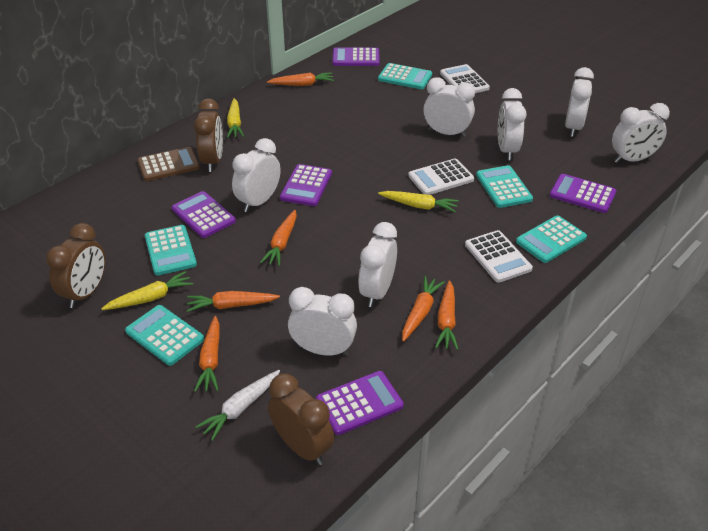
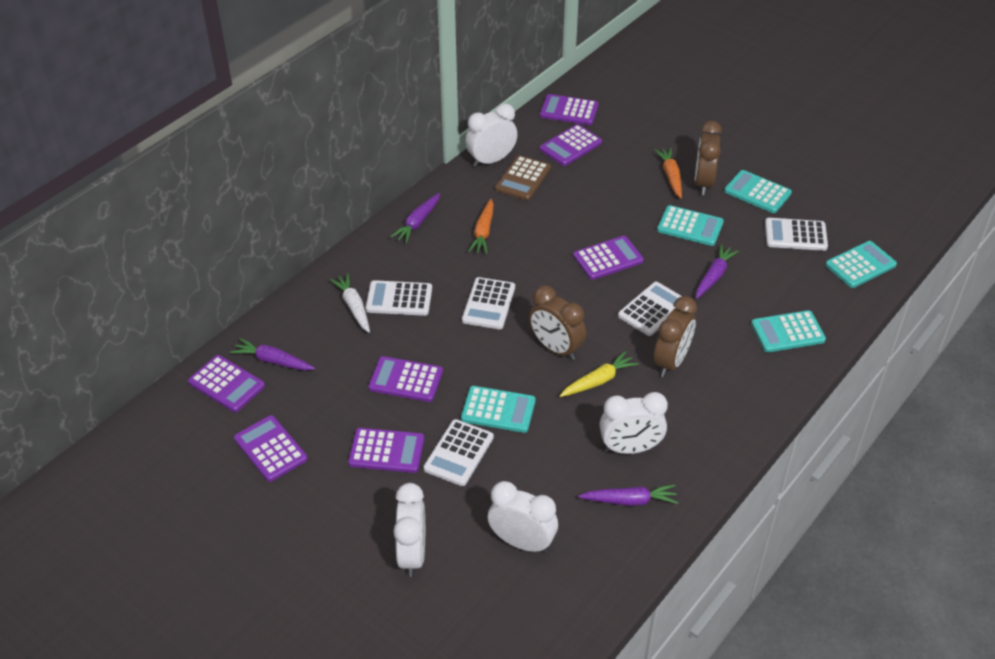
orange carrot: [187,291,280,312] [194,316,219,392] [260,210,297,266] [267,72,334,86] [402,276,445,342] [435,280,458,350] = 6 -> [468,199,494,254] [654,148,682,198] = 2
purple calculator: [172,191,236,238] [280,164,332,206] [316,371,404,435] [332,47,380,66] [550,174,616,213] = 5 -> [188,355,265,412] [234,415,308,482] [348,428,424,473] [368,356,443,402] [540,94,599,125] [540,124,602,166] [573,236,644,280] = 7
purple carrot: none = 0 -> [230,338,315,370] [390,193,440,244] [578,484,678,506] [696,244,739,299] = 4
white calculator: [408,159,474,195] [440,64,490,93] [465,230,533,283] = 3 -> [366,280,432,316] [423,419,494,486] [462,277,515,329] [618,282,682,336] [765,218,828,251] = 5
white clock: [232,138,280,212] [288,287,357,356] [358,222,397,307] [423,77,475,137] [498,88,526,160] [565,67,594,137] [612,103,670,163] = 7 -> [393,483,425,577] [466,103,517,167] [488,481,558,553] [600,392,668,454] = 4
yellow carrot: [101,271,193,310] [227,98,244,138] [378,191,459,212] = 3 -> [560,351,639,397] = 1

